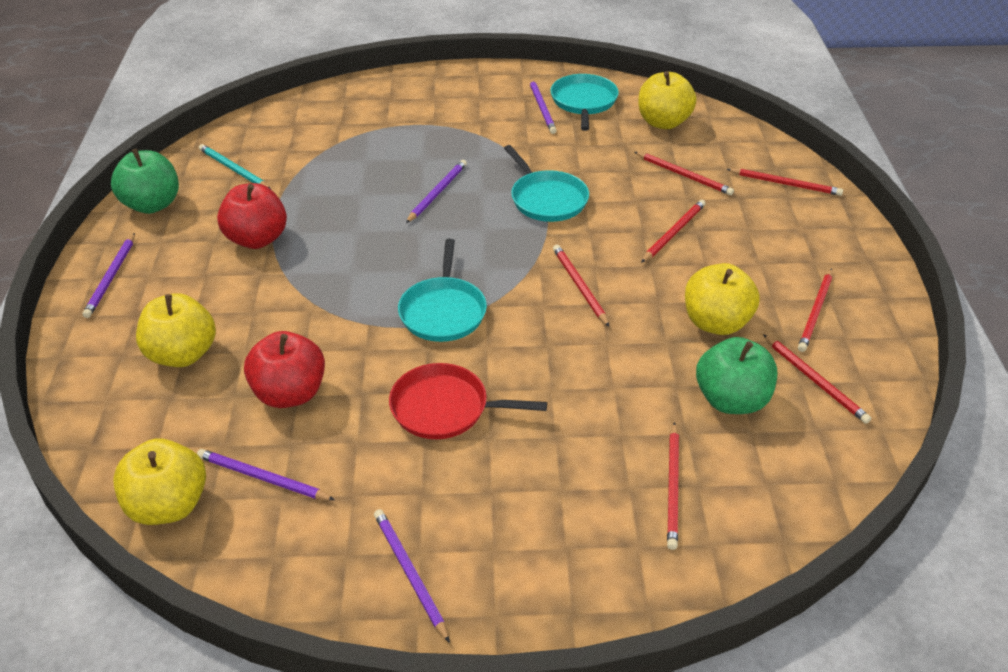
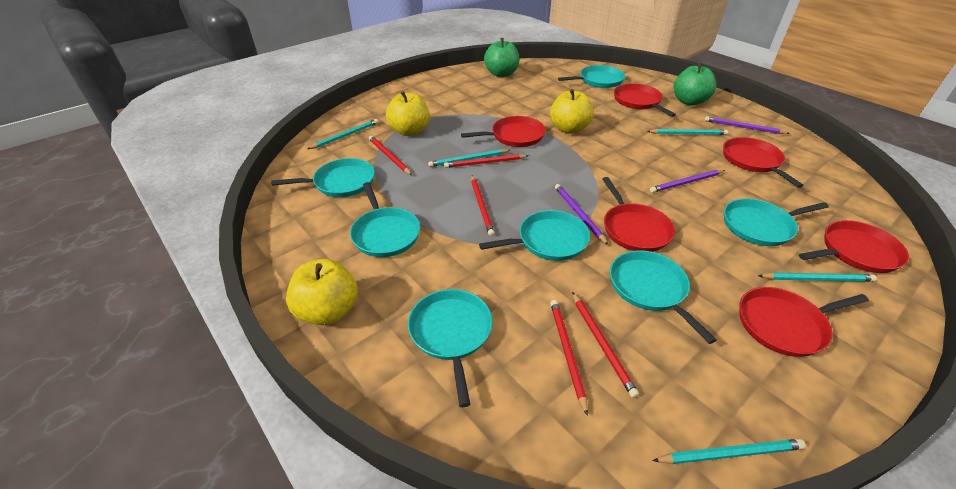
purple pencil: [82,233,135,318] [197,449,335,500] [374,509,450,643] [406,160,467,223] [530,78,557,134] = 5 -> [555,184,608,245] [650,170,725,193] [705,116,789,134] = 3
red apple: [217,183,287,249] [244,331,325,408] = 2 -> none = 0
red pan: [389,363,547,439] = 1 -> [461,116,546,147] [602,177,675,252] [614,83,676,117] [723,137,804,188] [739,287,869,357] [799,220,909,273] = 6
red pencil: [553,245,609,327] [635,152,734,195] [641,200,706,263] [667,422,679,550] [727,168,843,196] [763,334,871,424] [798,268,832,352] = 7 -> [369,136,412,175] [444,154,529,168] [471,176,495,236] [550,300,588,416] [572,292,639,398] = 5
turquoise pan: [398,239,487,342] [504,145,589,222] [550,74,619,131] = 3 -> [271,158,375,197] [350,182,420,257] [408,289,493,407] [479,210,590,261] [558,65,625,88] [610,250,717,344] [724,198,829,246] = 7
turquoise pencil: [199,144,271,189] = 1 -> [308,119,378,149] [428,149,510,167] [647,129,728,135] [652,439,806,464] [758,272,877,282] = 5
yellow apple: [113,438,206,525] [136,293,216,367] [638,71,696,129] [685,263,760,335] = 4 -> [286,259,358,325] [386,91,429,136] [550,89,594,134] = 3

